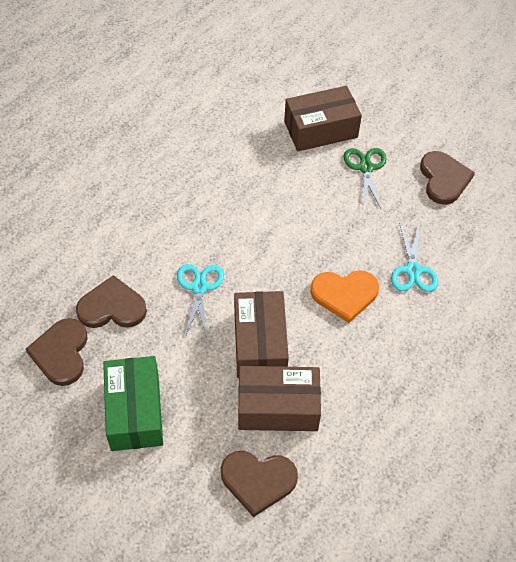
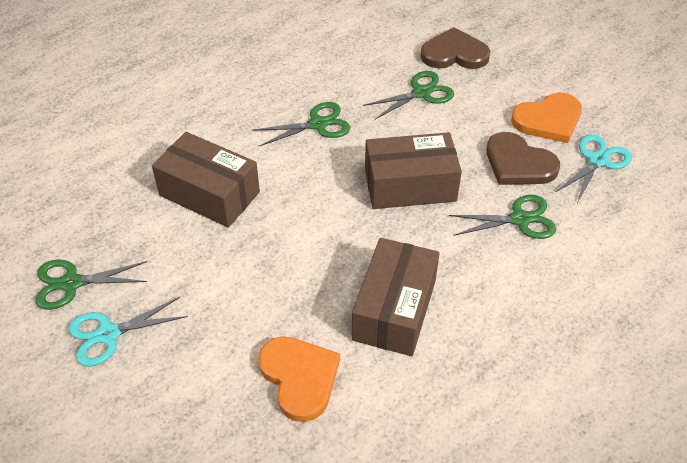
brown heart: [26,318,88,386] [76,275,147,328] [221,451,298,517] [420,151,475,205] = 4 -> [421,27,490,69] [486,132,560,185] = 2
green box: [103,356,163,451] = 1 -> none = 0
green scissors: [344,148,387,209] = 1 -> [35,260,147,310] [254,102,350,146] [363,71,454,119] [449,195,557,239] = 4
orange heart: [310,270,379,323] = 1 -> [258,336,340,422] [511,93,582,143] = 2

